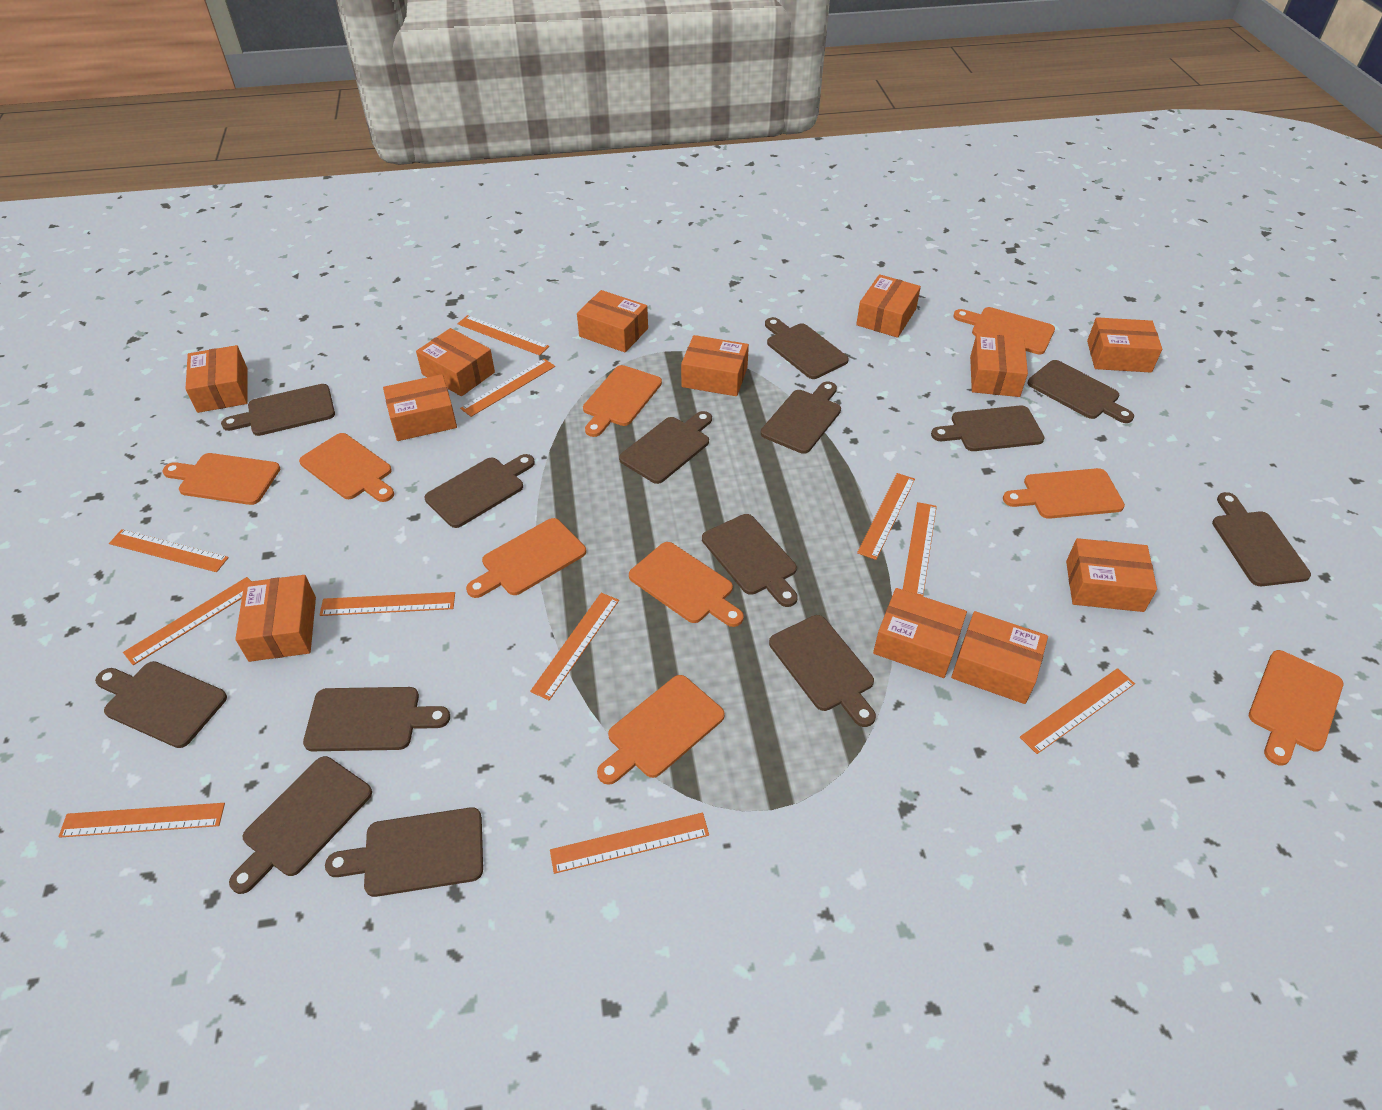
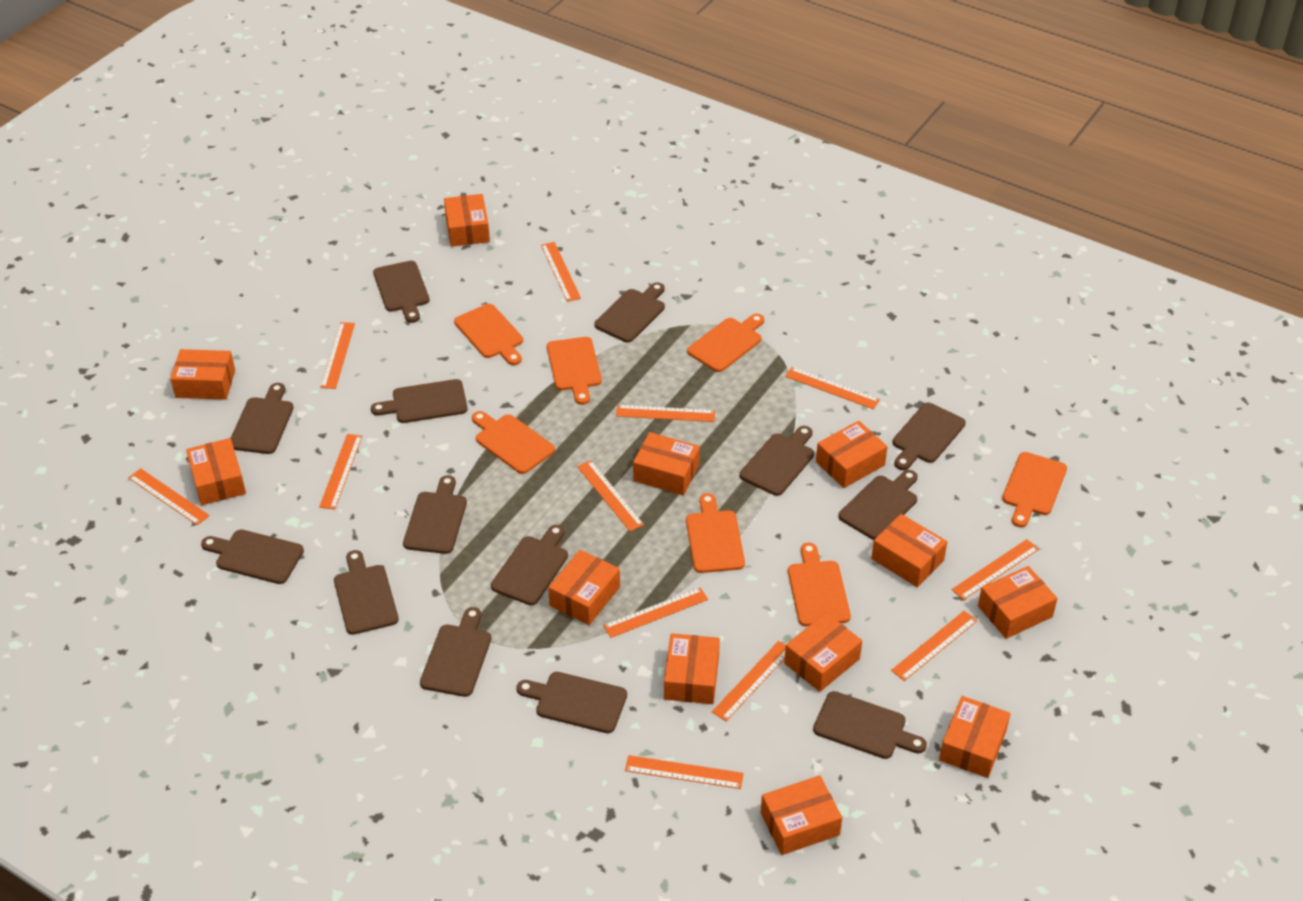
orange cutting board: [162,453,280,505] [299,433,394,502] [466,518,586,598] [583,365,662,437] [597,675,725,785] [629,542,744,627] [953,307,1055,354] [1003,468,1125,519] [1249,650,1343,766] = 9 -> [454,304,523,365] [472,411,555,474] [547,337,602,405] [686,493,745,573] [687,314,764,372] [788,543,851,626] [1002,452,1067,527] = 7
orange ruler: [58,803,225,838] [109,529,229,572] [123,577,251,665] [319,592,455,616] [457,315,549,355] [460,359,555,417] [530,593,619,700] [550,813,709,874] [857,473,915,560] [903,502,937,596] [1020,668,1135,754] = 11 -> [128,468,210,525] [319,434,363,510] [320,322,355,389] [541,242,581,302] [577,460,644,531] [603,588,708,638] [616,405,715,422] [625,755,744,789] [712,641,786,721] [785,367,880,409] [891,611,977,681] [952,539,1039,600] = 12

